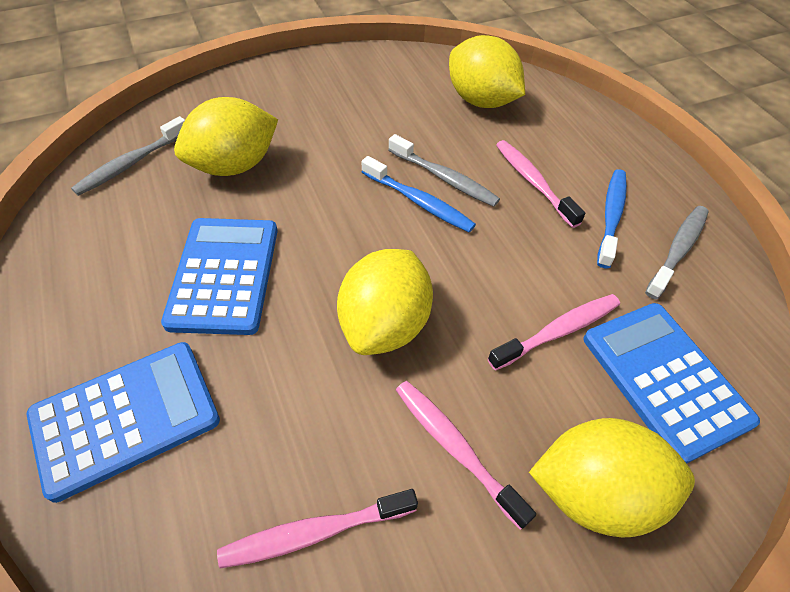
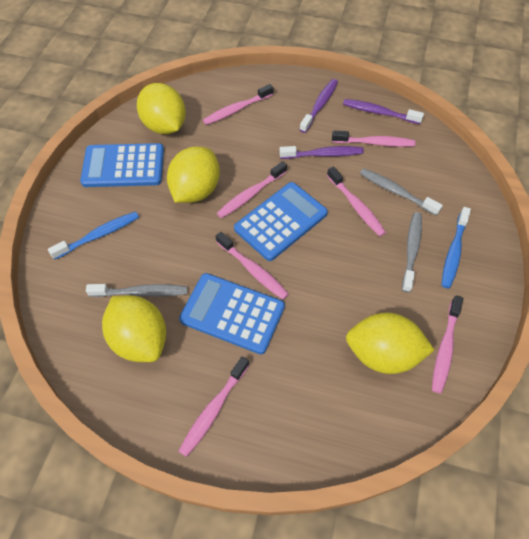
pink toothbrush: [217,489,418,568] [396,381,536,530] [488,294,620,370] [496,140,585,228] = 4 -> [179,356,249,457] [203,84,274,125] [215,232,289,300] [217,161,287,218] [327,167,386,236] [332,131,416,147] [432,295,463,394] = 7
purple toothbrush: none = 0 -> [279,146,364,159] [300,79,338,133] [343,99,424,124] = 3

